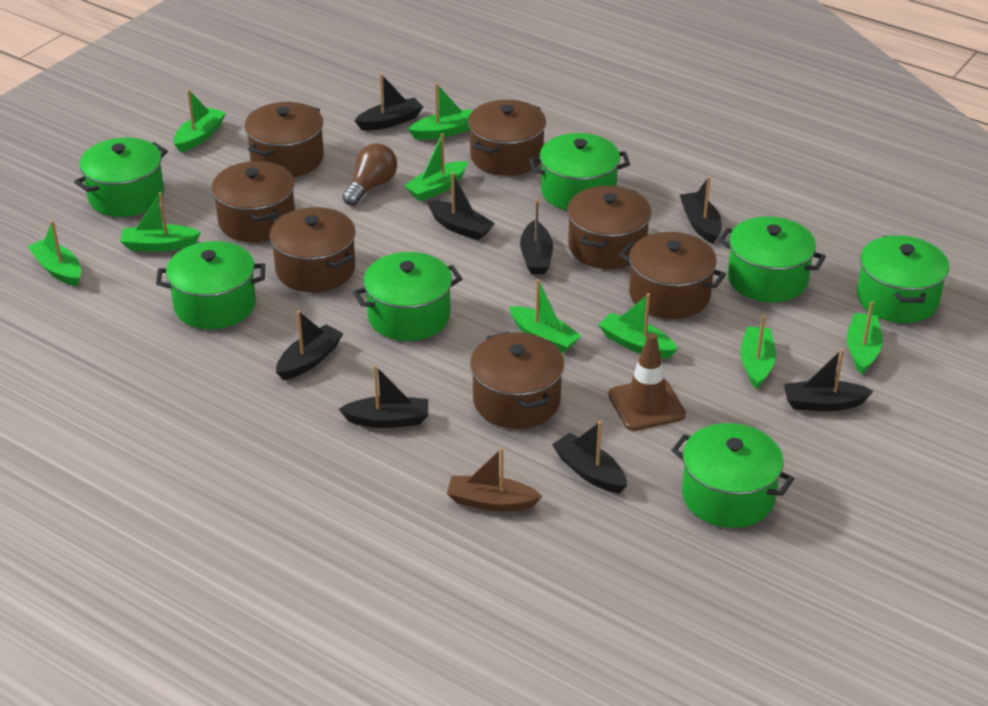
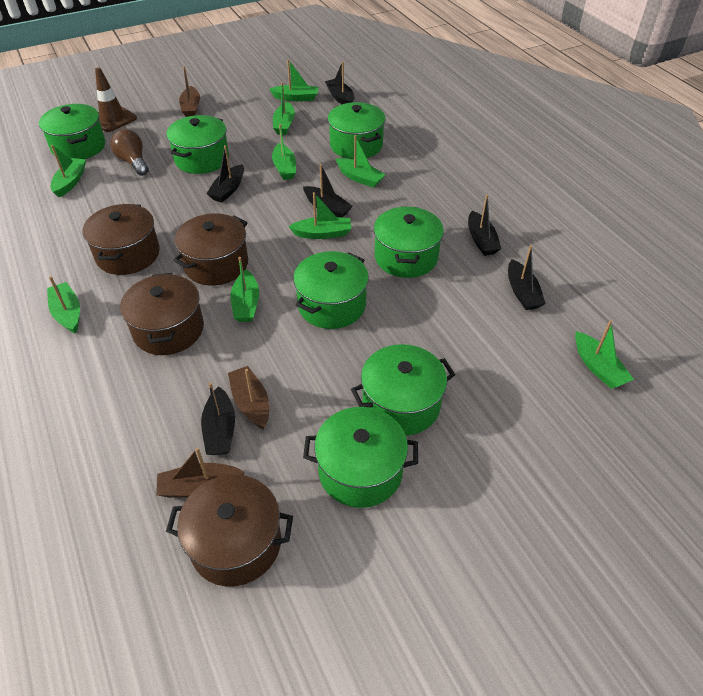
black boat: [276,310,343,380] [339,365,428,428] [354,73,423,131] [427,172,495,241] [520,199,553,274] [552,421,627,493] [680,176,722,244] [784,349,874,411] = 8 -> [201,382,235,455] [206,145,244,202] [303,164,353,218] [325,61,354,104] [468,195,502,256] [508,245,546,310] = 6
brown boat: [447,447,542,512] = 1 -> [156,448,245,498] [179,66,200,117] [228,366,269,429] = 3
brown pot: [212,161,295,242] [245,102,324,177] [270,207,356,292] [468,100,546,176] [470,332,564,429] [567,186,652,269] [619,232,726,319] = 7 -> [82,204,160,275] [120,273,204,355] [166,475,293,586] [173,213,248,286] = 4

